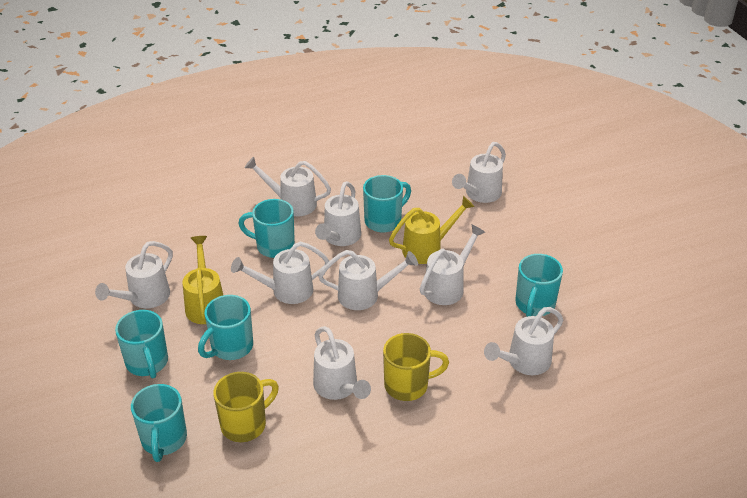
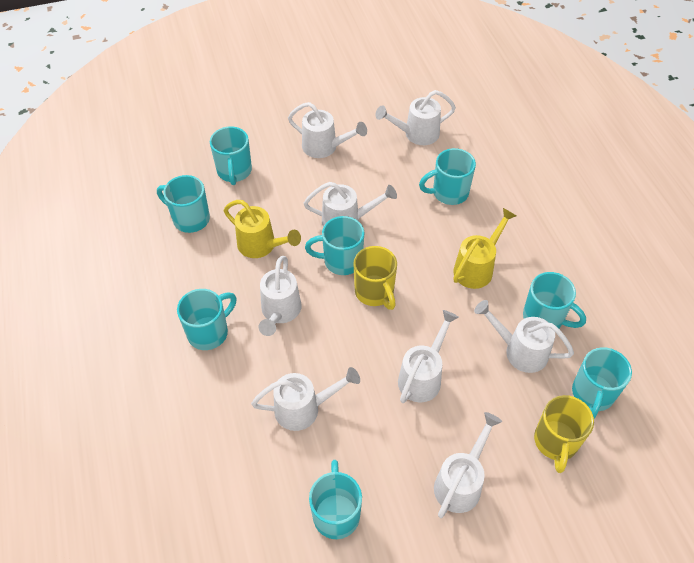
turquoise mug: [115,310,168,378] [131,384,187,462] [198,295,253,360] [238,199,295,258] [363,175,411,233] [515,254,563,317] = 6 -> [157,175,210,233] [177,289,237,350] [210,127,252,185] [305,216,364,275] [309,460,362,539] [419,148,476,205] [523,272,586,328] [572,347,632,419] = 8
white watering can: [95,241,173,308] [231,242,329,304] [244,156,331,216] [313,326,371,400] [315,181,361,246] [318,250,418,310] [420,225,485,305] [452,142,506,203] [484,307,563,375] = 9 -> [251,367,360,431] [259,256,302,336] [288,102,367,158] [304,182,397,227] [375,90,456,145] [398,310,459,403] [434,412,502,518] [474,300,574,373] = 8

